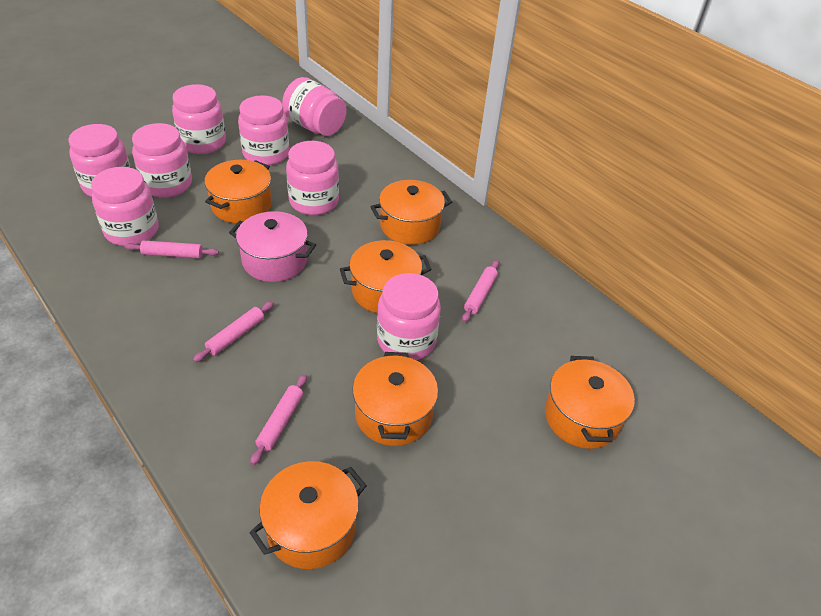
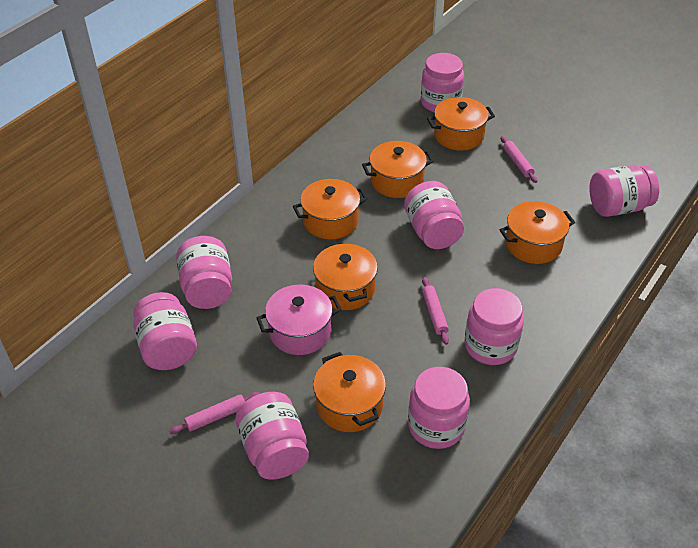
pink rolling pin: [124,241,219,258] [193,301,274,362] [250,374,307,465] [462,260,499,322] = 4 -> [169,392,260,434] [422,277,449,345] [501,136,538,183] = 3

